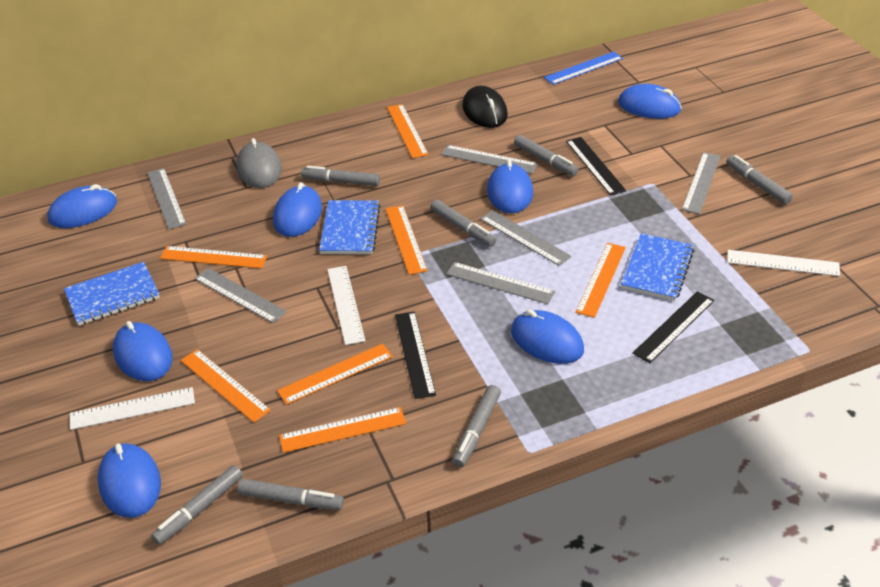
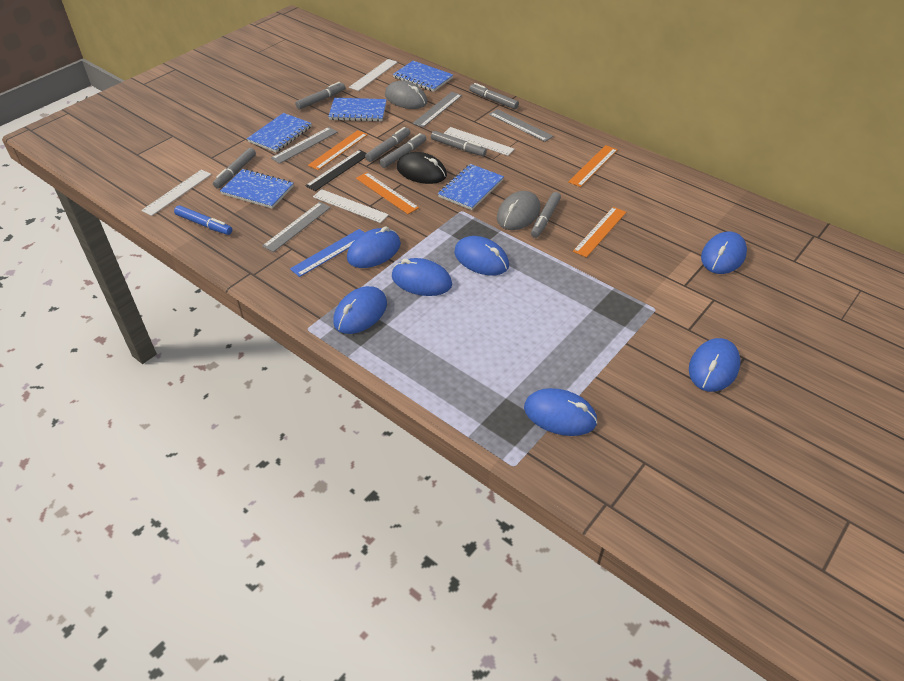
black ruler: [395,311,436,399] [566,137,626,196] [633,291,714,363] = 3 -> [305,150,366,191] = 1
blue marker: none = 0 -> [174,205,232,235] = 1
blue notebook: [64,262,160,326] [319,200,380,254] [621,233,694,301] = 3 -> [220,169,294,209] [247,113,312,153] [328,98,387,122] [393,61,453,92] [438,164,504,210] = 5
grey mouse: [236,138,282,188] = 1 -> [385,81,427,109] [497,191,540,230] = 2
grey ruler: [147,168,186,229] [194,268,287,323] [441,145,538,174] [446,262,555,304] [480,210,571,266] [682,152,721,214] = 6 -> [262,202,331,252] [271,127,337,164] [412,92,462,127] [489,109,553,142] = 4
orange ruler: [160,246,267,269] [181,349,271,423] [277,344,393,405] [279,407,406,453] [386,205,428,275] [387,104,429,158] [575,243,626,318] = 7 -> [308,130,368,170] [356,172,419,214] [568,145,618,187] [573,207,626,258] = 4
white ruler: [70,387,195,430] [327,266,366,345] [727,250,840,276] = 3 -> [141,170,212,216] [313,189,389,223] [349,59,398,91] [444,127,515,156] = 4

